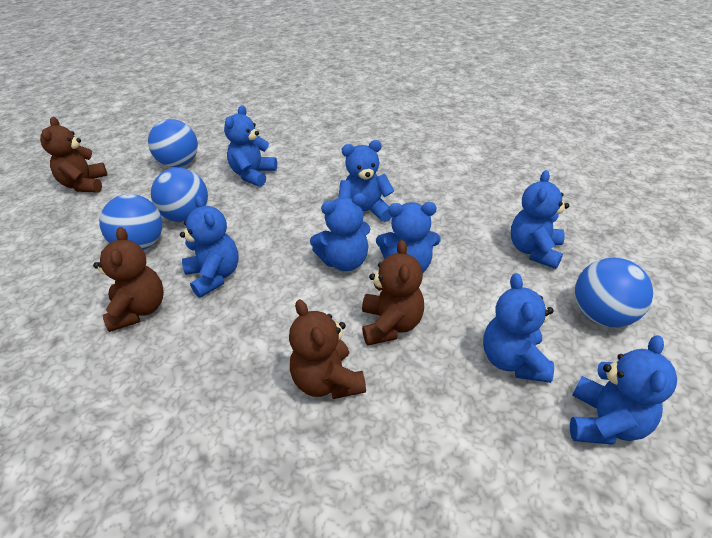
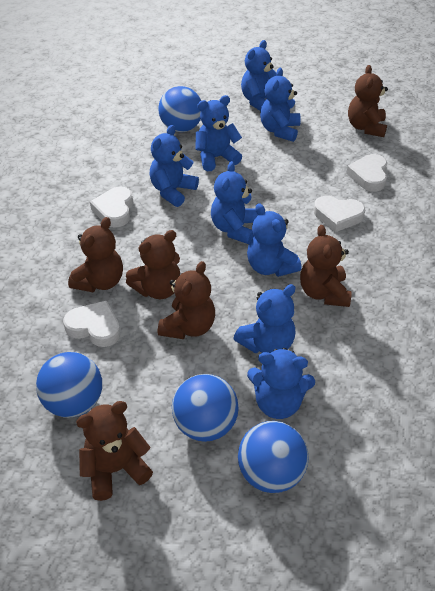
brown teddy bear: [40,117,107,193] [93,227,164,332] [289,299,366,399] [362,240,424,346] = 4 -> [68,217,123,292] [76,401,153,501] [126,230,180,299] [158,261,215,339] [300,225,352,307] [348,65,388,137] = 6
white heart: none = 0 -> [63,300,120,347] [90,186,133,228] [314,196,365,232] [346,154,387,192] = 4

